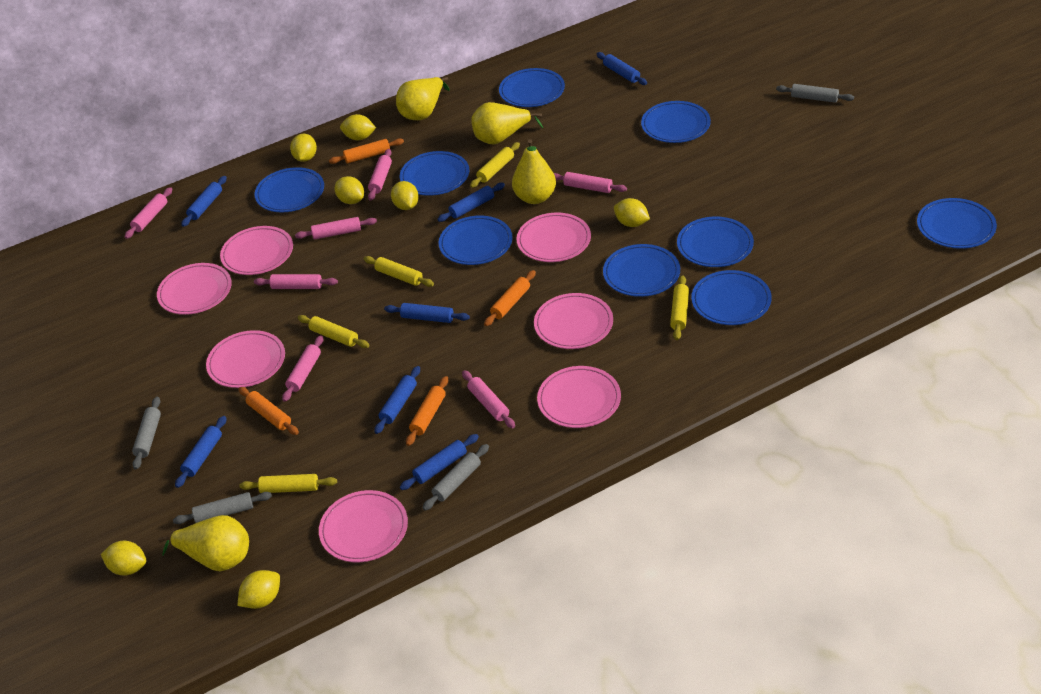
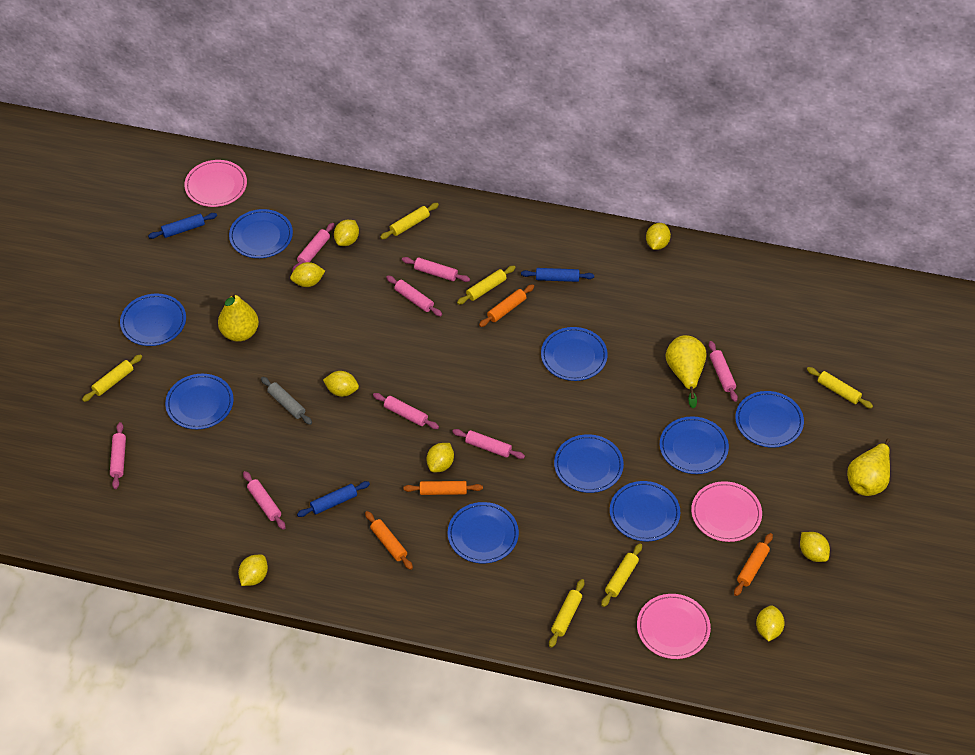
blue rolling pin: [175,416,226,488] [181,176,227,227] [374,366,420,434] [384,303,470,323] [400,434,479,490] [437,183,505,222] [596,52,647,85] = 7 -> [148,213,217,239] [297,481,370,517] [521,268,594,282] = 3
grey rolling pin: [132,397,161,470] [173,492,272,524] [423,444,489,511] [776,84,854,103] = 4 -> [261,377,312,425] = 1
pink plate: [157,263,232,315] [206,330,285,388] [220,226,293,275] [319,490,408,562] [516,213,591,262] [534,293,613,349] [537,366,621,428] = 7 -> [184,160,247,207] [637,594,711,659] [691,481,762,542] = 3
pink rolling pin: [125,187,172,239] [254,274,338,289] [282,335,323,402] [295,217,377,239] [368,149,392,201] [462,370,515,428] [554,172,627,193] = 7 -> [110,422,126,489] [243,471,286,530] [292,223,335,272] [373,393,439,429] [386,276,442,316] [402,257,470,282] [452,429,525,459] [709,341,738,402] = 8
yellow lemon: [101,541,147,576] [238,570,280,609] [290,134,317,162] [335,176,364,204] [340,114,376,140] [391,181,419,210] [614,198,650,227] = 7 -> [238,555,268,586] [290,262,325,287] [323,371,359,397] [334,220,359,246] [427,443,454,472] [646,223,671,250] [756,605,785,641] [800,532,830,562] = 8
yellow pear: [158,515,249,571] [396,77,450,120] [471,102,543,145] [512,139,556,204] = 4 -> [218,292,259,342] [665,335,707,409] [847,438,890,496] = 3
yellow rolling pin: [239,474,337,493] [298,315,370,348] [364,256,434,287] [470,142,520,188] [670,275,689,340] = 5 -> [82,354,142,402] [380,203,439,239] [457,266,516,305] [549,579,584,648] [601,543,642,607] [807,367,873,409] = 6

